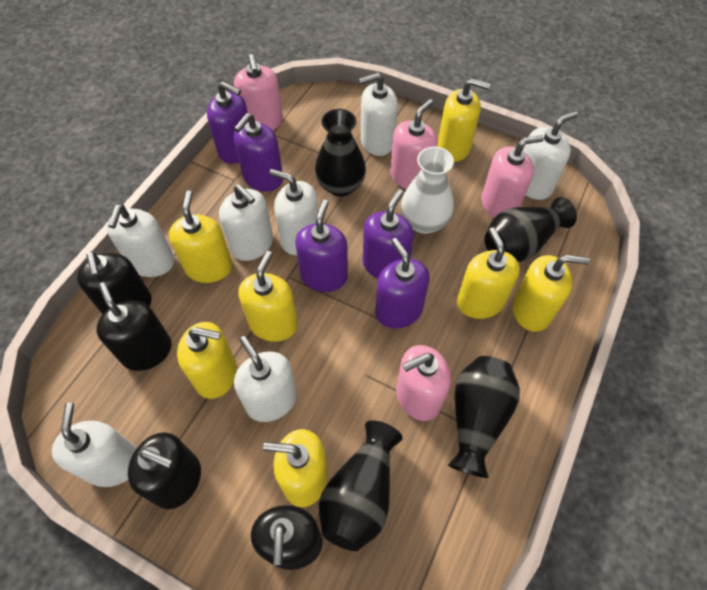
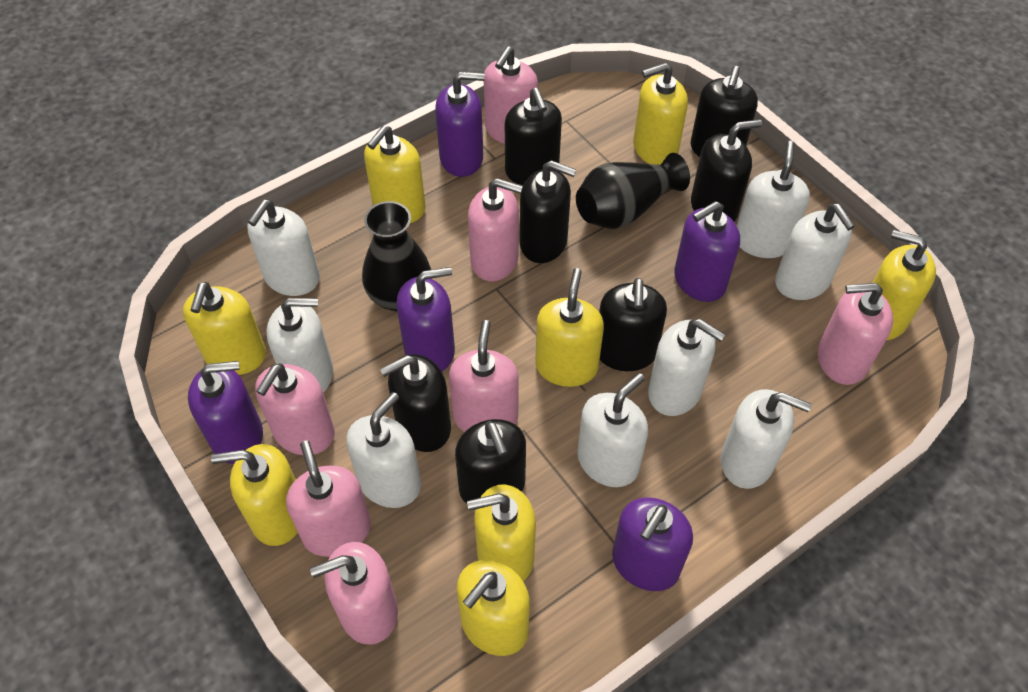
black soap dispenser: [77,251,152,314] [96,282,171,371] [128,432,201,509] [251,505,323,570] = 4 -> [380,354,451,452] [455,419,526,504] [505,88,562,185] [520,160,576,263] [599,278,667,371] [691,66,758,157] [691,119,762,221] = 7
black vase: [315,109,366,197] [319,420,403,551] [448,356,520,478] [485,197,577,262] = 4 -> [362,201,432,311] [576,153,690,229] = 2
pink soap dispenser: [234,54,283,130] [390,99,438,189] [396,345,451,421] [481,135,544,218] = 4 -> [255,364,335,455] [286,441,371,557] [310,542,398,645] [449,320,519,432] [468,178,523,281] [484,46,538,144] [818,283,893,385] = 7
white soap dispenser: [52,403,137,487] [106,204,175,277] [219,184,273,261] [234,336,297,422] [269,169,318,255] [359,73,398,156] [523,111,578,200] = 7 -> [247,200,320,296] [266,298,333,393] [346,392,421,508] [577,373,648,487] [648,319,725,416] [721,389,812,489] [737,141,810,258] [775,204,855,300] = 8
white vase: [401,147,454,234] = 1 -> none = 0
yellow soap dispenser: [169,190,232,283] [177,322,237,399] [238,251,298,342] [263,429,328,507] [438,79,491,162] [457,227,520,319] [513,255,590,332] = 7 -> [183,282,266,375] [211,444,298,546] [364,125,426,223] [457,560,530,656] [467,484,536,581] [535,268,604,387] [633,63,688,165] [872,230,936,340] = 8

